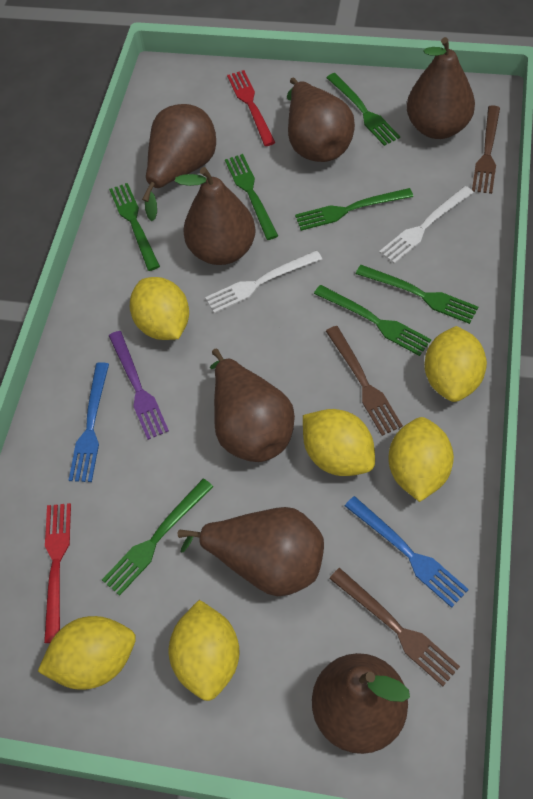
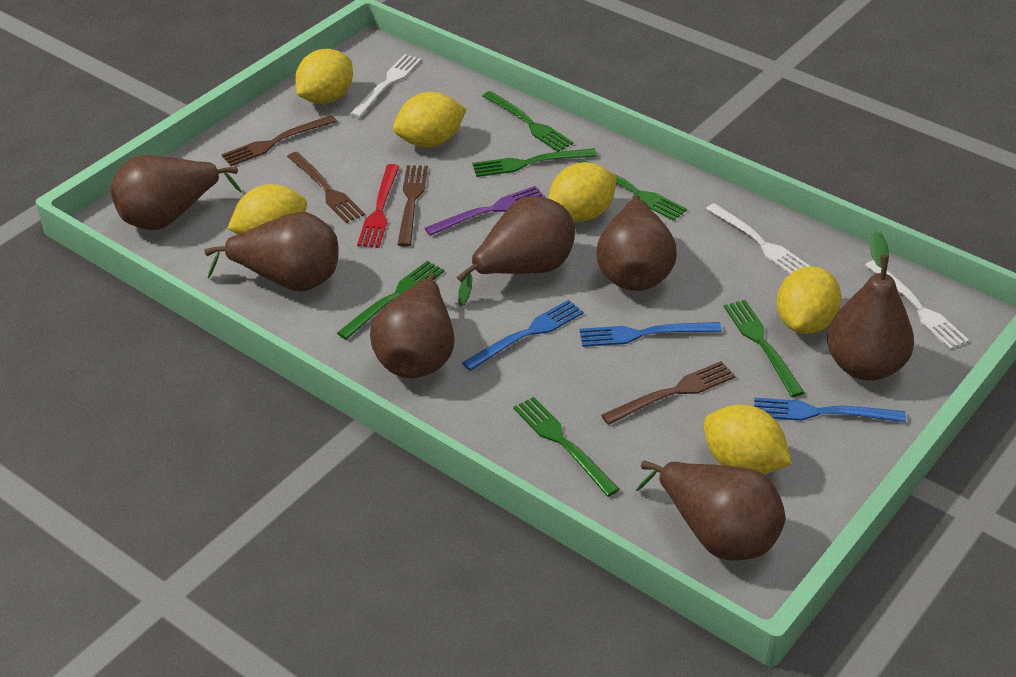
blue fork: [69,362,109,482] [345,496,469,608] = 2 -> [462,300,584,371] [580,322,722,347] [754,398,906,423] = 3
brown fork: [326,326,403,436] [329,568,460,686] [472,105,500,194] = 3 -> [221,115,337,166] [287,152,365,223] [397,165,428,247] [601,361,735,425] = 4
green fork: [102,479,213,596] [109,183,160,271] [225,154,278,240] [295,188,413,231] [314,285,431,356] [326,73,400,146] [356,265,478,324] = 7 -> [337,260,444,340] [473,148,597,177] [483,91,573,152] [513,397,620,497] [579,160,687,221] [724,300,805,397] = 6
red fork: [44,503,71,643] [227,70,275,146] = 2 -> [357,164,400,248] = 1
white fork: [205,251,322,313] [379,186,474,264] = 2 -> [350,54,422,118] [706,203,810,274] [865,260,969,350] = 3

